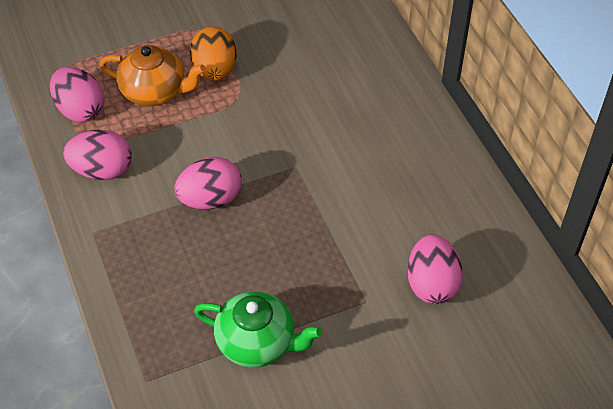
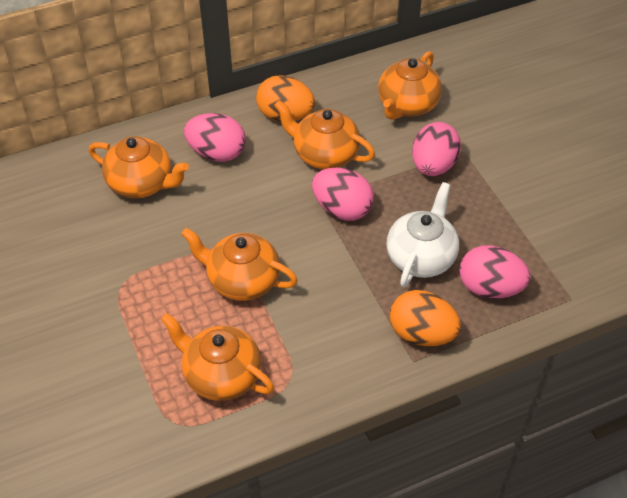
green teapot: [194,291,322,368] = 1 -> none = 0
orange egg: [190,26,237,81] = 1 -> [256,76,315,122] [390,290,461,346] = 2
orange teapot: [99,45,206,106] = 1 -> [89,136,189,199] [161,313,274,401] [181,228,298,301] [274,100,375,169] [378,51,442,120] = 5
white teapot: none = 0 -> [386,182,459,287] = 1

